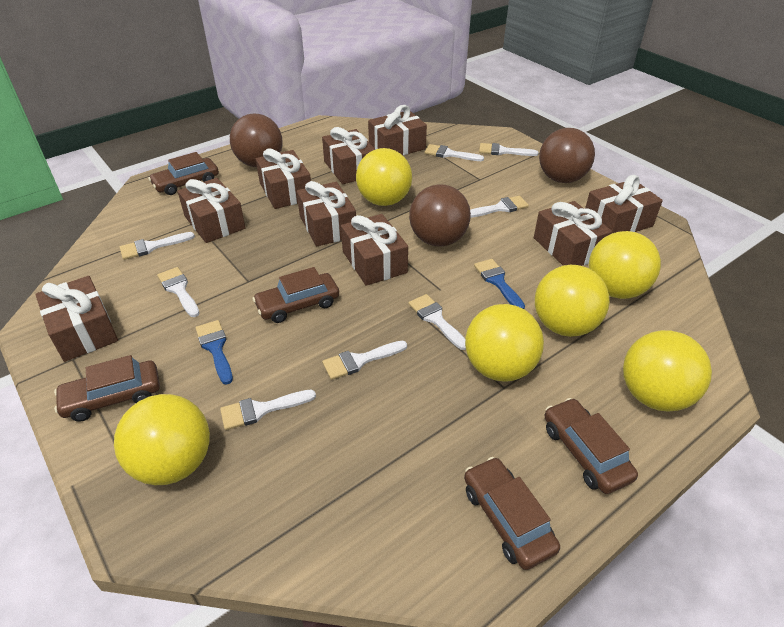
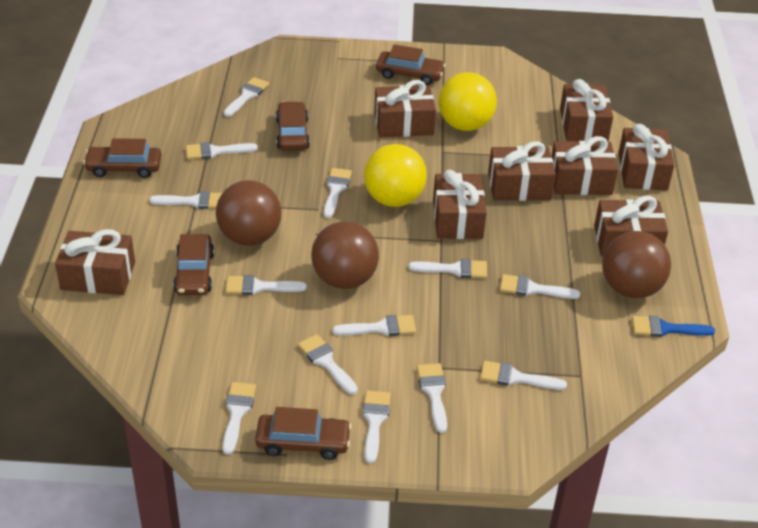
blue brush: [195,320,233,385] [474,259,525,309] = 2 -> [632,316,715,337] = 1
brown gift: [35,276,118,362] [178,178,245,243] [256,149,311,209] [297,181,356,246] [322,127,376,184] [341,214,408,286] [368,105,427,155] [534,201,612,266] [585,175,663,233] = 9 -> [55,229,135,295] [374,80,436,137] [433,170,487,239] [488,141,556,201] [551,136,618,195] [560,79,613,142] [594,196,668,256] [618,124,674,190] = 8
white brush: [120,232,195,260] [157,267,200,317] [220,390,316,430] [322,341,407,380] [408,294,466,350] [425,144,484,161] [470,196,529,218] [479,143,539,156] = 8 -> [149,191,222,209] [186,142,258,159] [222,382,256,454] [224,77,269,117] [226,275,307,295] [298,334,358,395] [324,168,352,218] [333,315,416,336] [362,390,391,463] [409,259,487,278] [417,363,447,433] [480,361,567,390] [500,274,580,299] = 13
yellow ball: [114,394,210,485] [356,148,412,206] [465,304,544,382] [535,265,610,337] [589,231,661,299] [623,330,712,412] = 6 -> [364,144,427,207] [439,72,497,131] = 2

